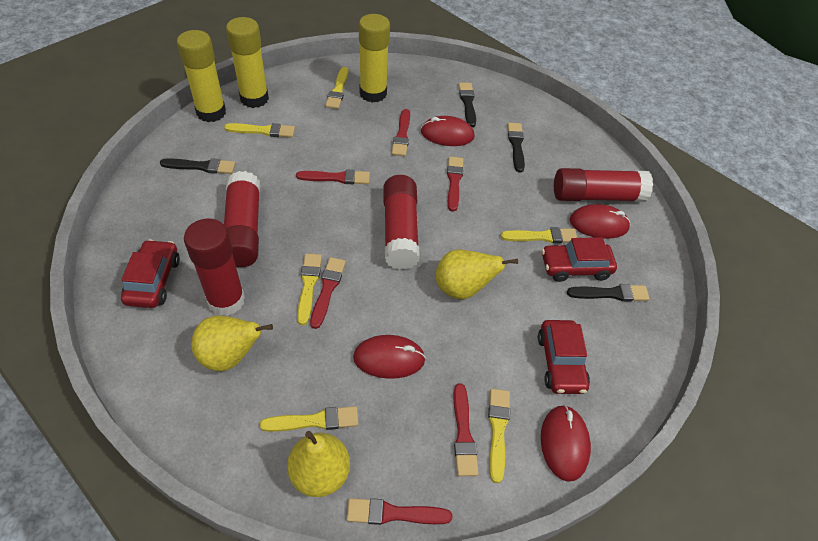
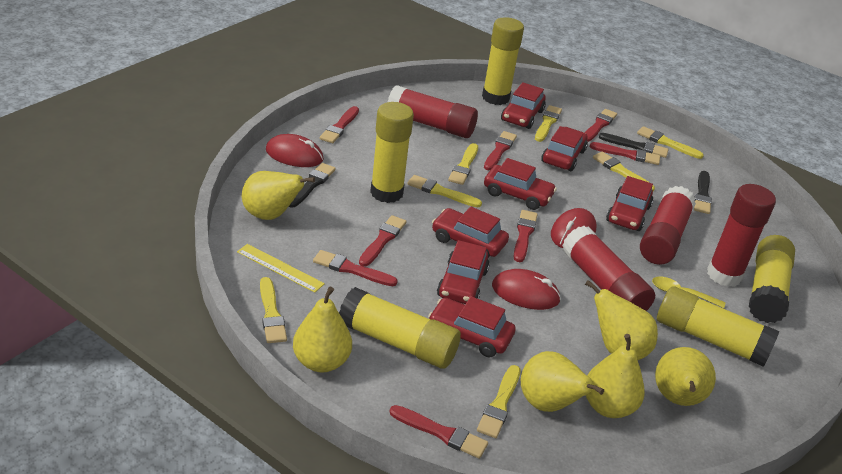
black brush: [160,158,236,174] [458,83,476,127] [507,123,525,172] [567,284,650,301] = 4 -> [289,163,336,208] [599,133,668,158] [694,171,712,214] = 3
red brush: [296,169,370,184] [310,257,346,329] [347,498,452,525] [391,109,410,156] [447,156,464,212] [454,383,479,476] = 6 -> [313,250,398,286] [320,106,359,143] [359,215,406,267] [390,405,488,459] [484,131,517,170] [513,210,538,262] [585,109,617,142] [590,142,660,165] = 8
red car: [121,239,180,308] [538,320,590,394] [542,237,617,282] = 3 -> [428,296,516,357] [432,207,509,258] [437,240,490,304] [484,158,557,210] [501,82,546,129] [541,126,588,171] [606,176,653,231] = 7
red mouse: [353,335,426,379] [421,116,475,146] [541,405,591,482] [570,204,631,239] = 4 -> [266,134,324,167] [492,269,561,310] [551,208,597,248] = 3
yellow brush: [224,123,295,138] [260,406,358,432] [297,253,322,325] [325,67,349,109] [488,389,510,483] [500,227,577,243] = 6 -> [260,277,287,343] [407,175,482,207] [448,143,478,185] [477,365,521,438] [535,105,562,142] [593,152,655,191] [637,126,704,159] = 7
yellow glue stick: [177,30,226,122] [226,17,269,108] [359,14,390,103] = 3 -> [339,287,461,369] [370,102,414,203] [482,17,524,105] [657,286,779,367] [749,235,795,323] = 5
yellow pear: [191,316,273,371] [287,431,350,497] [435,249,518,300] = 3 -> [242,171,315,220] [293,287,352,373] [521,351,604,412] [585,280,658,360] [586,334,645,418] [655,347,716,406] = 6
yellow ruler: none = 0 -> [237,244,325,293] = 1
yellow spoon: none = 0 -> [652,276,725,308] = 1

